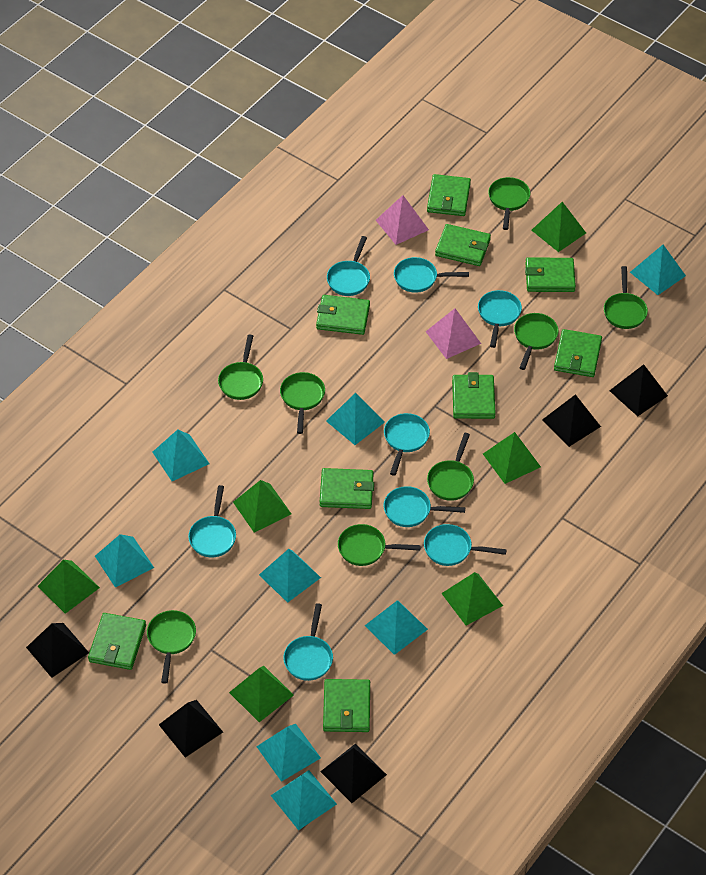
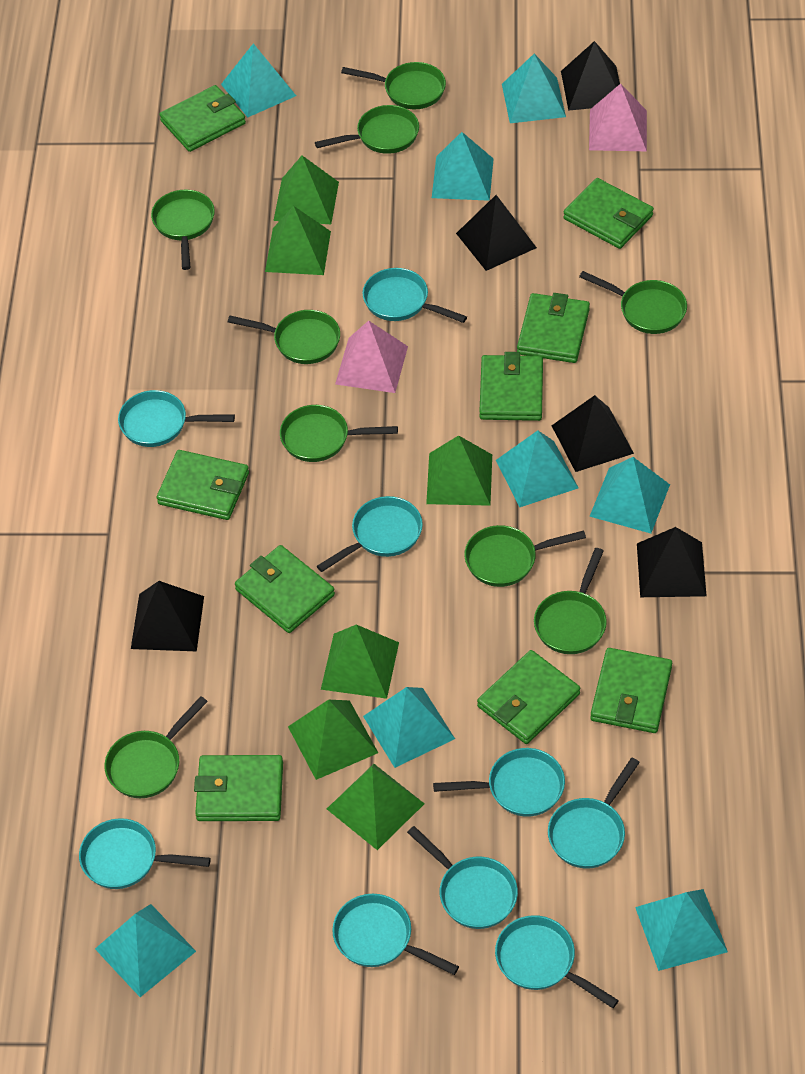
green pan: [147,610,196,684] [218,334,263,400] [280,372,325,434] [338,524,421,566] [427,433,474,501] [488,177,530,230] [514,313,558,370] [604,266,648,329] = 8 -> [104,696,208,798] [151,190,215,270] [228,310,340,364] [280,405,398,462] [315,105,419,154] [341,62,446,109] [464,525,586,587] [534,548,607,654] [579,271,687,334] = 9
turquoise pan: [188,485,236,558] [283,603,333,681] [327,236,370,296] [384,413,430,476] [384,486,465,527] [394,257,469,293] [424,524,507,566] [478,290,522,348] = 8 -> [79,818,211,889] [118,390,235,447] [317,496,423,572] [332,894,459,975] [363,268,467,323] [407,826,518,929] [433,748,565,817] [495,915,619,1008] [548,758,640,869] = 9

